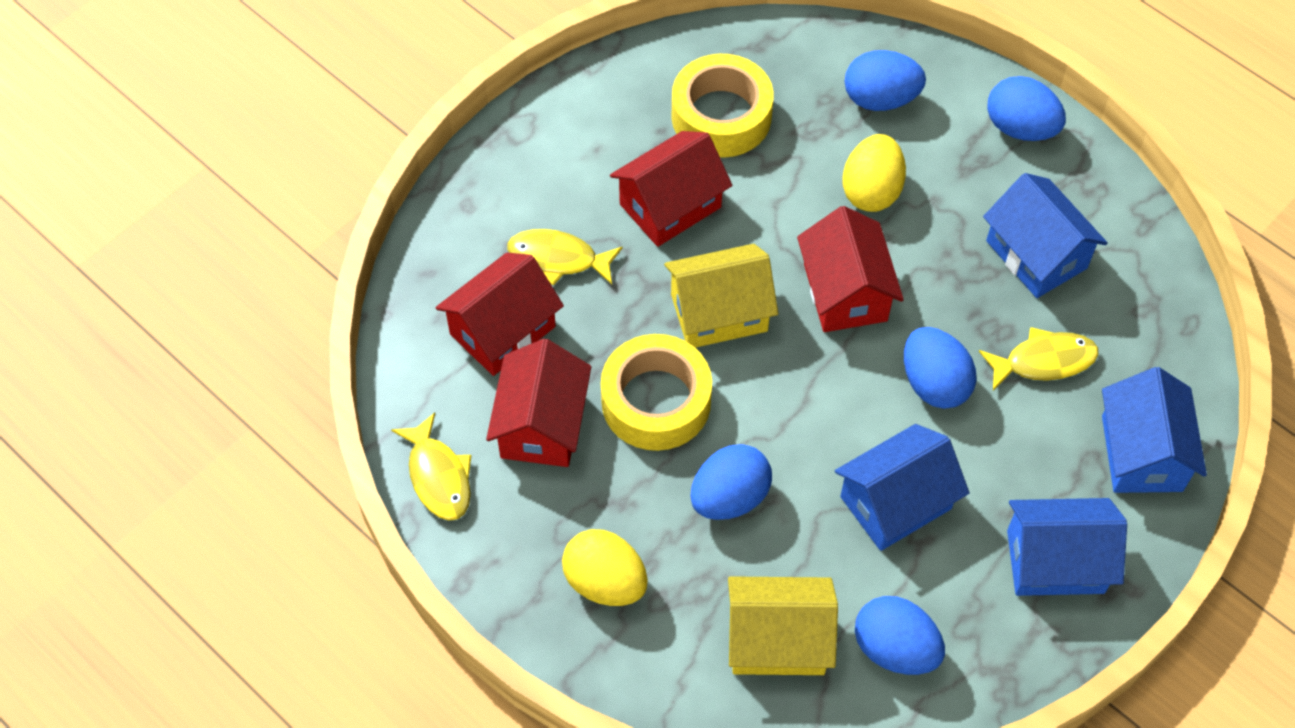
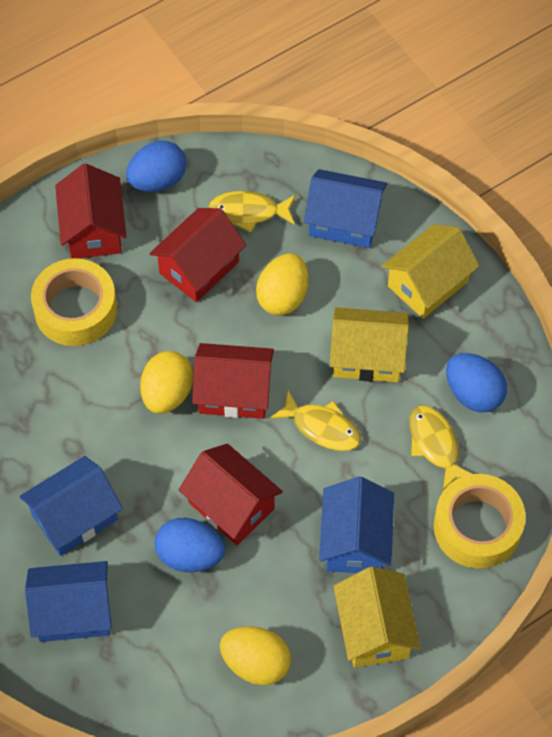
blue egg: [690,444,772,520] [845,50,926,111] [855,596,945,675] [904,327,977,409] [987,76,1066,141] = 5 -> [126,141,186,192] [155,518,225,572] [446,353,507,412] = 3
yellow egg: [562,529,648,606] [843,134,906,212] = 2 -> [140,351,193,414] [220,626,291,685] [256,253,308,315] = 3
yellow house: [664,244,778,348] [728,576,838,675] = 2 -> [330,307,409,382] [333,567,421,667] [382,224,480,319] = 3

